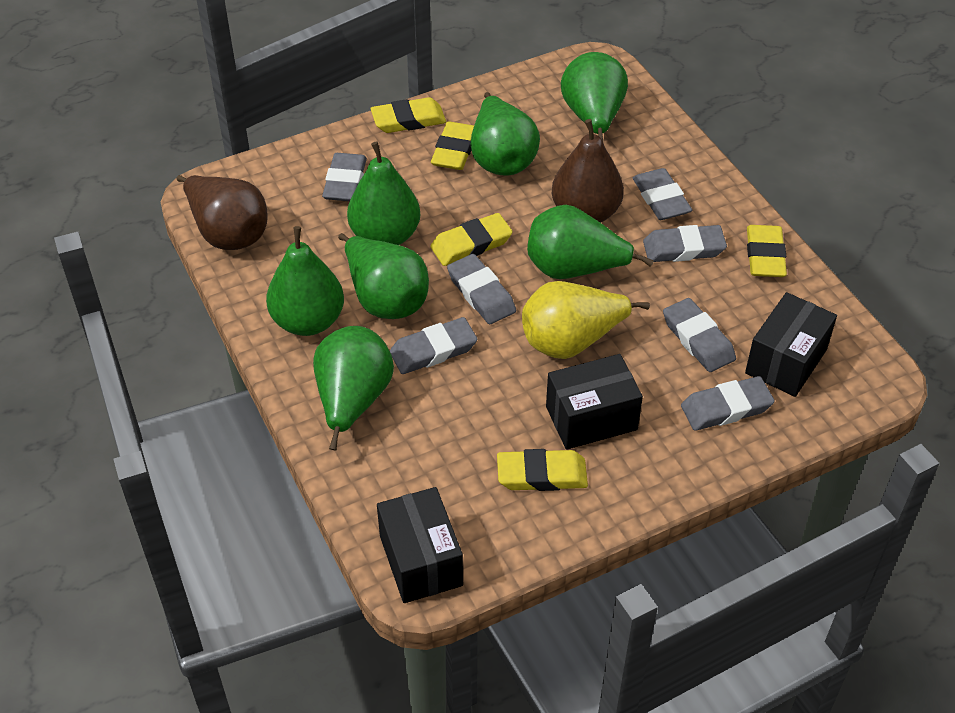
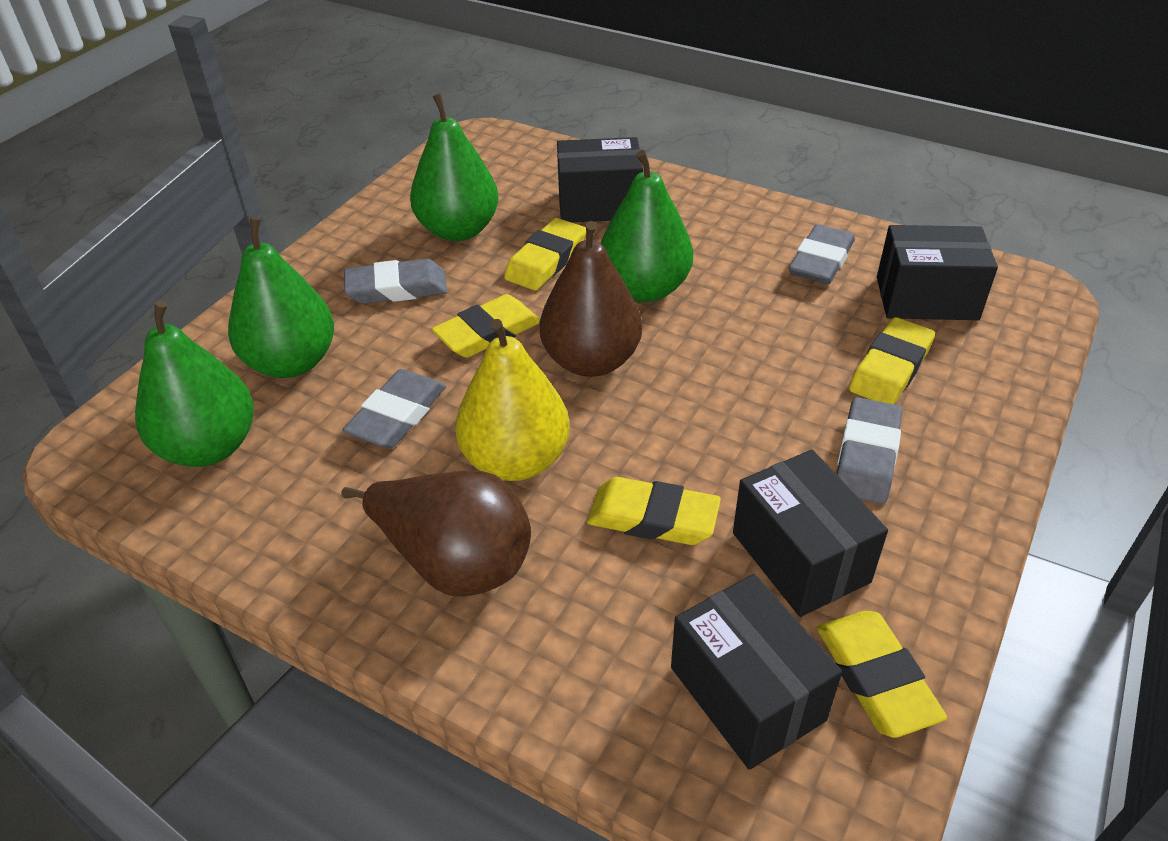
black box: [377,487,463,603] [546,354,643,450] [745,292,837,397] = 3 -> [557,137,643,222] [671,574,842,770] [733,450,888,617] [877,225,998,320] = 4
green pear: [266,226,344,336] [313,326,394,450] [338,233,429,319] [347,141,420,245] [471,92,540,175] [527,205,654,279] [561,52,628,143] = 7 -> [135,301,254,467] [228,217,334,378] [410,93,499,241] [601,150,693,302] = 4
grey eraser: [322,153,367,201] [390,317,477,374] [447,254,516,324] [633,168,692,220] [643,225,727,262] [663,298,736,372] [681,376,775,431] = 7 -> [343,369,446,448] [344,259,447,304] [789,224,855,284] [837,397,902,504] = 4

